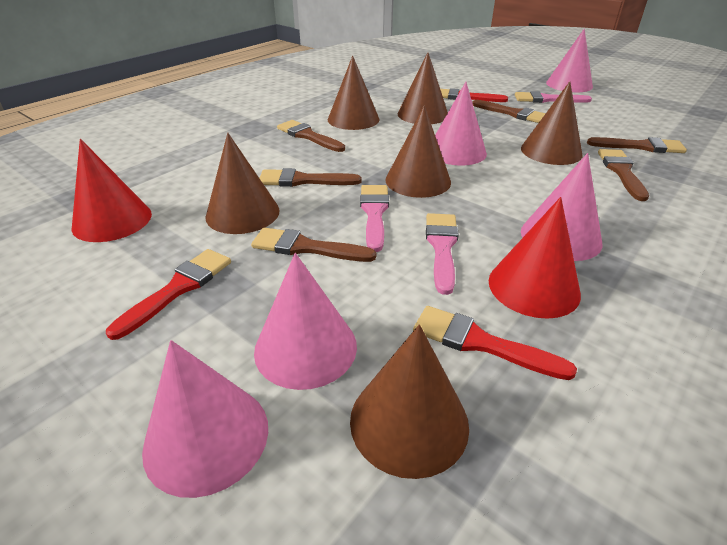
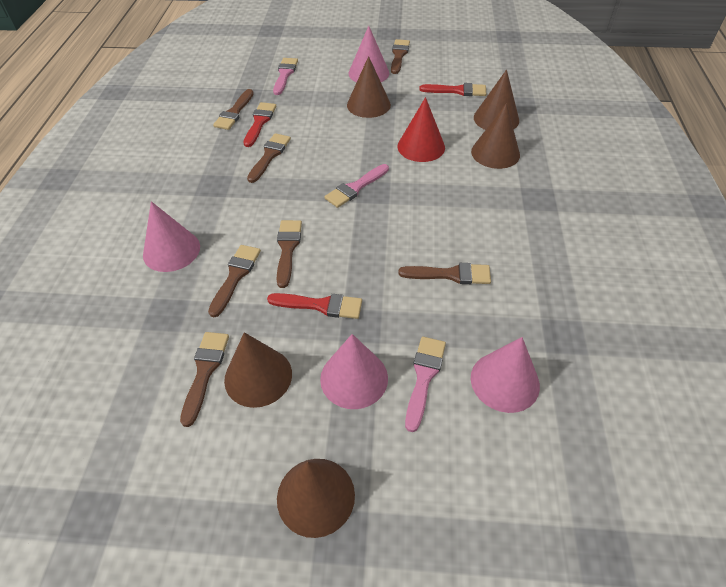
brown brush: [251,228,377,262] [260,168,362,187] [277,120,345,152] [472,100,546,123] [587,137,687,153] [598,149,649,201] = 6 -> [180,332,229,427] [208,245,261,317] [213,89,254,130] [247,133,291,183] [277,220,302,288] [391,39,410,74] [398,263,491,284] = 7
brown cone: [205,133,279,234] [328,56,379,130] [350,324,469,479] [385,105,451,198] [398,52,448,124] [521,81,582,165] = 6 -> [224,332,292,408] [277,459,355,538] [347,56,391,118] [471,103,520,169] [474,70,519,130] = 5
pink cone: [142,340,268,498] [254,253,357,390] [435,82,487,166] [521,153,602,261] [546,28,593,92] = 5 -> [143,201,200,272] [320,334,388,409] [348,26,389,82] [471,337,540,413] = 4
red cone: [71,139,152,242] [489,197,581,319] = 2 -> [398,97,445,162] = 1

